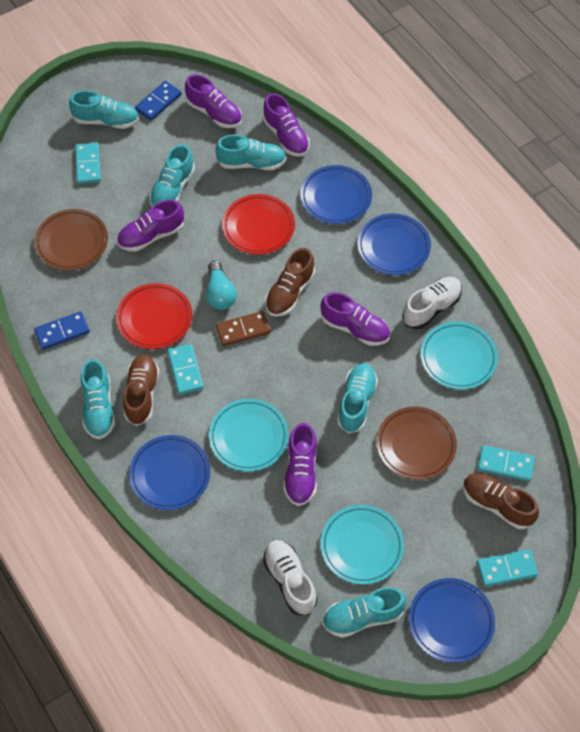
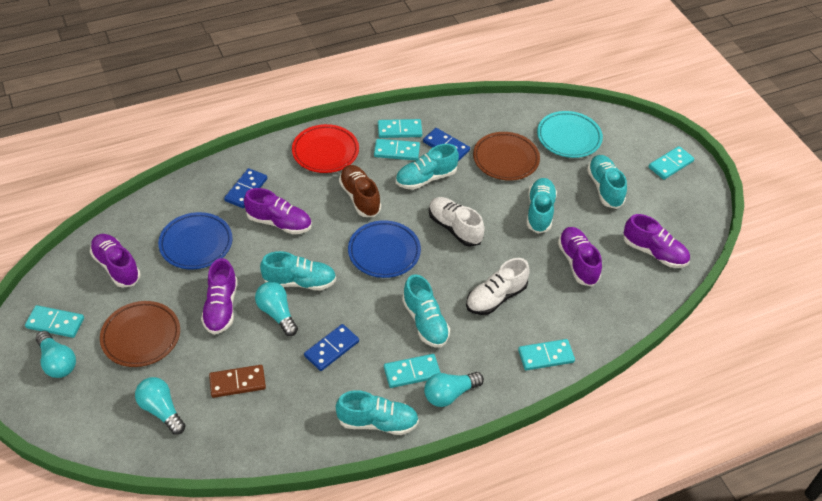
blue domino: [34,311,90,350] [135,81,181,121] = 2 -> [224,168,267,208] [304,324,359,371] [423,128,470,161] = 3
blue plate: [129,435,210,510] [300,165,372,224] [357,213,431,275] [409,578,495,663] = 4 -> [158,212,233,269] [348,220,421,278] = 2
brown shoe: [123,354,159,426] [265,248,315,317] [463,473,539,529] = 3 -> [339,165,381,217] = 1
red plate: [116,283,192,349] [222,194,295,255] = 2 -> [292,124,359,173] = 1
turquoise domino: [75,142,101,184] [168,344,203,395] [477,445,535,481] [477,550,538,587] = 4 -> [25,305,84,338] [374,139,420,161] [378,119,422,138] [384,354,441,388] [518,339,575,371] [648,146,694,180] = 6
turquoise light bulb: [206,261,237,310] = 1 -> [36,331,76,378] [135,377,186,435] [255,282,298,336] [424,372,484,407] = 4
turquoise plate: [209,399,289,472] [321,505,404,584] [421,321,498,390] = 3 -> [537,111,603,158] = 1

